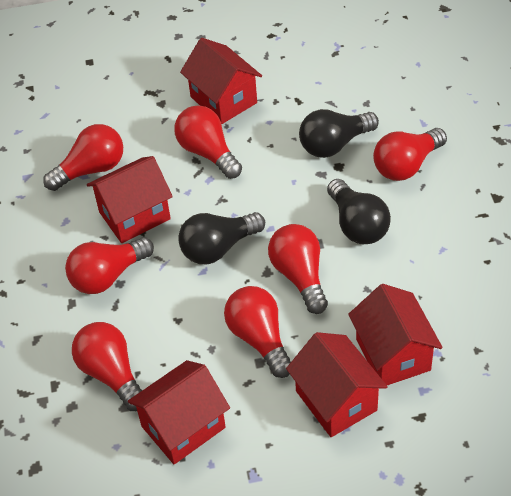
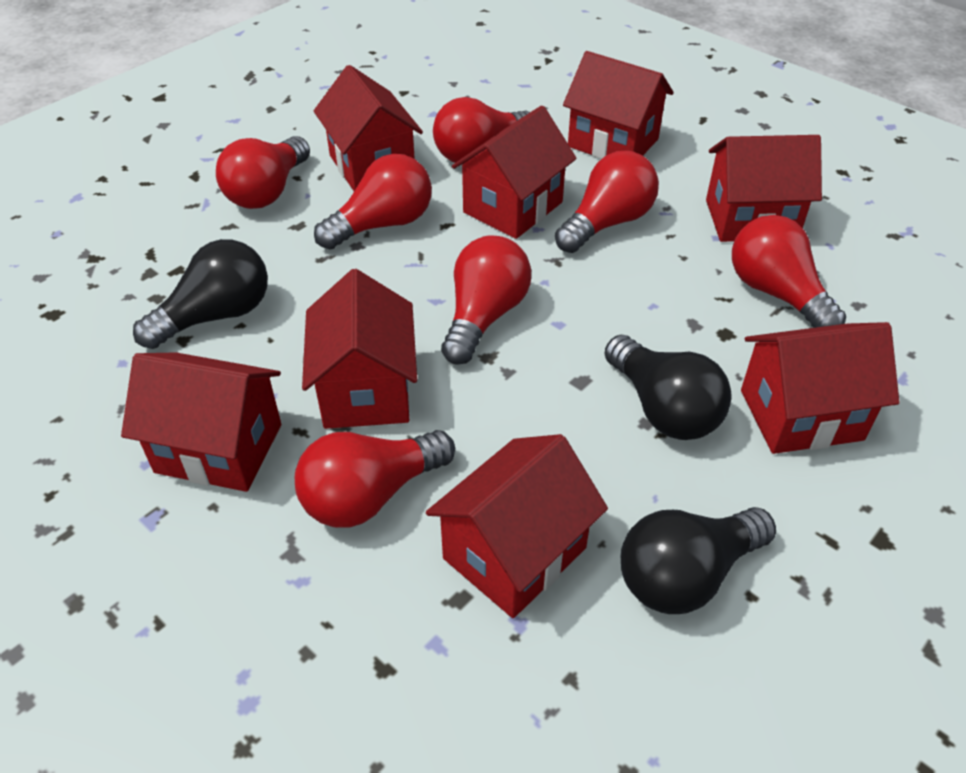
red house: [87,156,173,243] [128,360,230,464] [180,38,262,124] [286,332,388,437] [348,284,443,385] = 5 -> [121,352,281,492] [302,269,417,429] [314,65,423,191] [426,434,608,618] [452,106,577,239] [563,51,674,159] [706,135,822,242] [741,322,900,454] = 8

